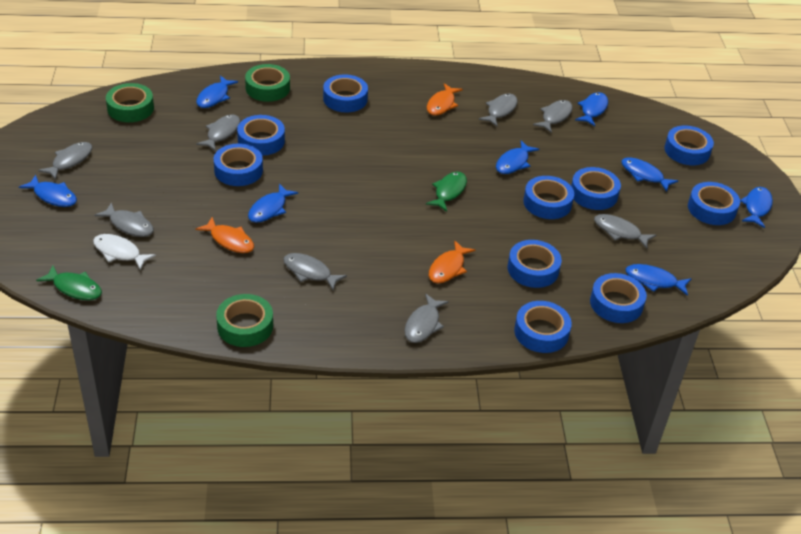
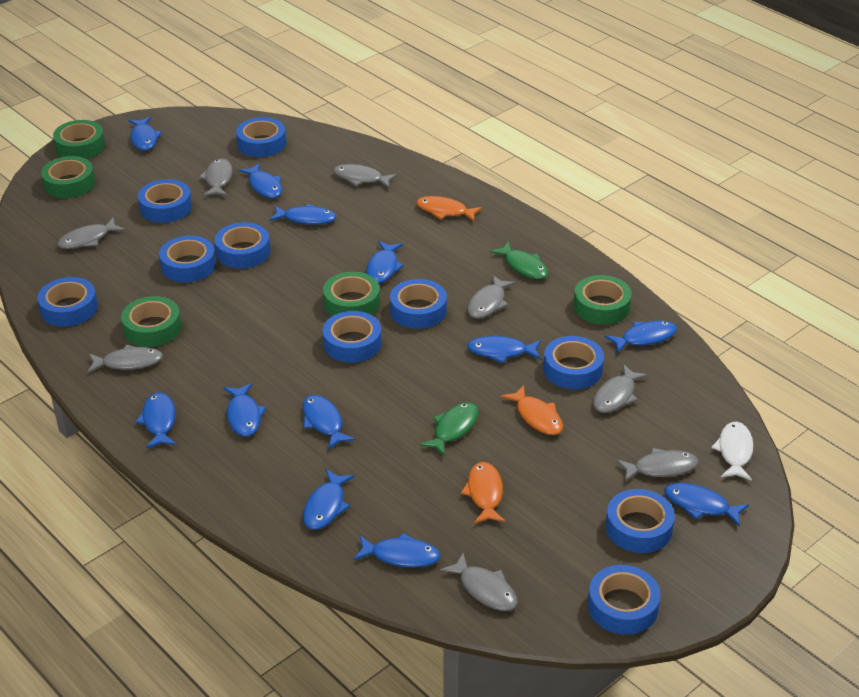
blue fish: [19,175,77,207] [196,76,238,108] [248,184,298,223] [496,141,539,174] [575,92,608,126] [621,157,678,192] [625,264,691,296] [740,187,773,228] = 8 -> [128,117,162,151] [135,392,176,449] [224,383,266,437] [238,163,282,198] [269,204,336,225] [303,395,355,450] [303,469,355,530] [353,533,441,568] [366,241,404,283] [467,336,541,363] [605,321,677,353] [665,483,749,527] = 12
green tape: [106,83,154,122] [216,294,273,347] [245,64,290,102] = 3 -> [41,156,95,198] [53,120,105,159] [121,296,181,347] [323,272,380,316] [574,275,632,325] = 5

